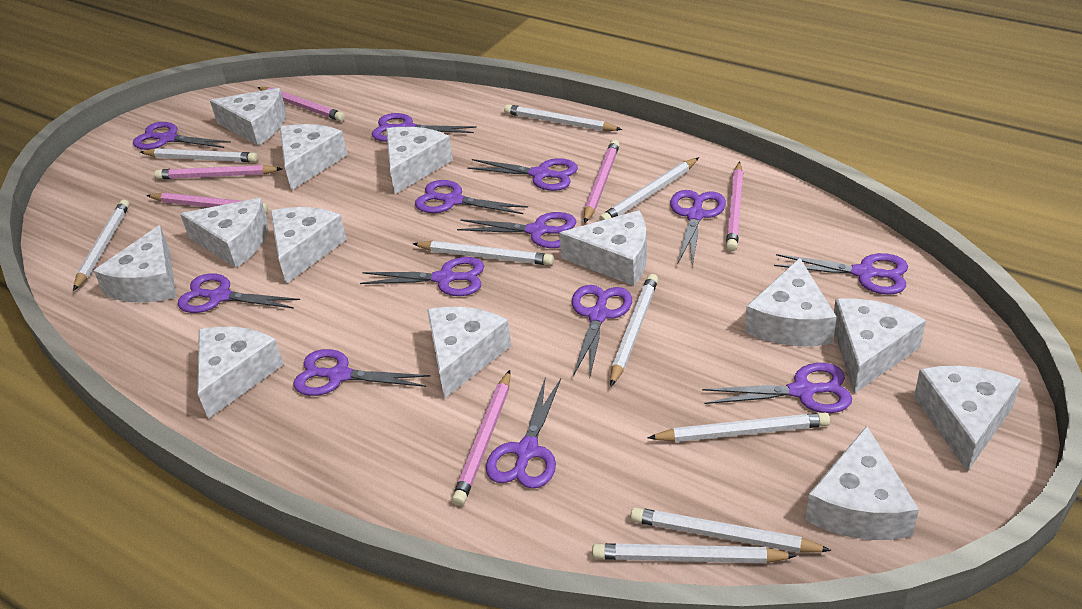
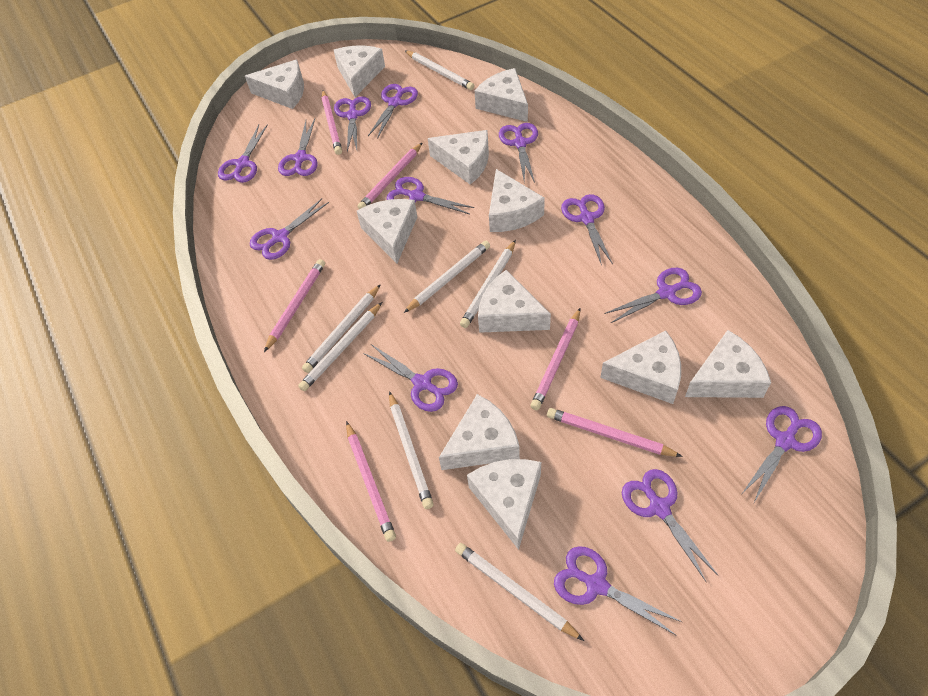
white cheese: [93,225,176,303] [180,198,268,268] [198,327,284,419] [210,88,286,145] [270,207,347,284] [280,124,348,191] [386,127,453,194] [427,307,511,399] [559,210,647,286] [745,258,837,346] [806,426,919,540] [834,298,926,394] [914,366,1021,472] = 13 -> [245,60,304,109] [334,45,385,97] [357,199,417,264] [428,130,489,185] [439,394,520,470] [467,459,541,550] [475,68,528,122] [478,270,551,333] [489,169,545,232] [600,330,681,404] [685,330,771,398] = 11
white pencil: [73,199,129,291] [140,148,258,162] [413,241,554,265] [504,104,622,131] [592,543,797,563] [599,157,699,221] [610,274,658,386] [631,507,831,553] [647,412,830,442] = 9 -> [298,302,382,391] [302,284,381,373] [389,391,434,509] [404,241,490,313] [405,50,475,90] [455,543,584,641] [460,240,516,328] = 7

